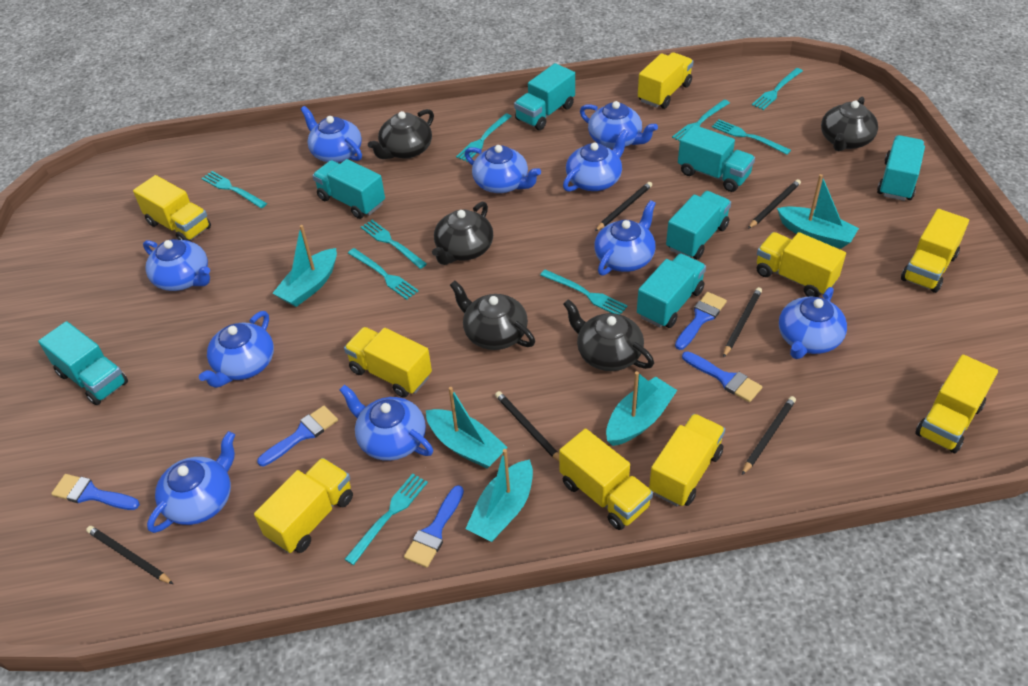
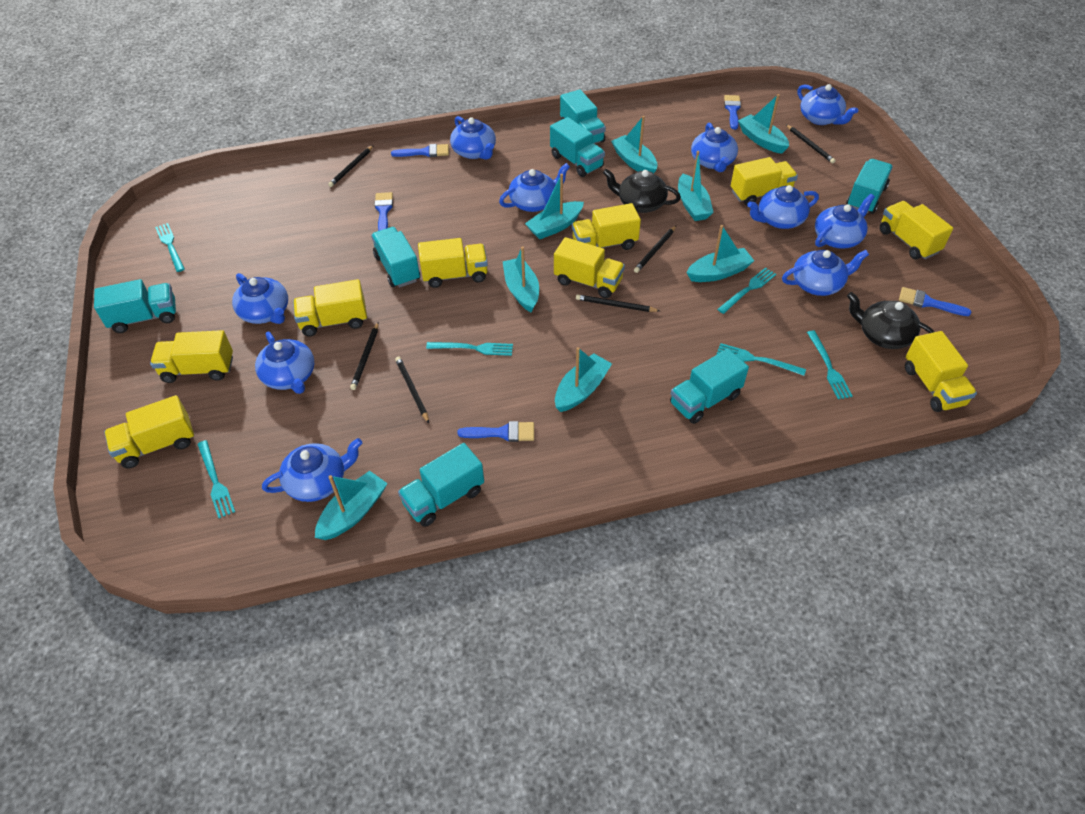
black teapot: [368,109,434,159] [432,202,493,265] [450,281,535,350] [563,299,654,371] [821,97,878,151] = 5 -> [603,169,681,213] [847,292,934,349] = 2
turquoise boat: [272,225,337,307] [426,387,508,468] [465,449,533,542] [606,371,677,446] [777,174,859,249] = 5 -> [315,471,388,540] [503,247,539,312] [525,174,584,239] [555,347,612,412] [611,116,658,173] [678,151,714,221] [686,225,754,282] [738,94,789,154] = 8
turquoise fork: [201,171,267,208] [345,474,428,565] [348,248,419,300] [361,220,427,269] [456,113,512,162] [540,270,628,314] [672,100,730,141] [712,119,791,155] [752,68,803,110] = 9 -> [155,223,185,272] [197,440,235,518] [426,342,513,356] [717,268,776,314] [717,343,806,376] [807,330,853,399] = 6

